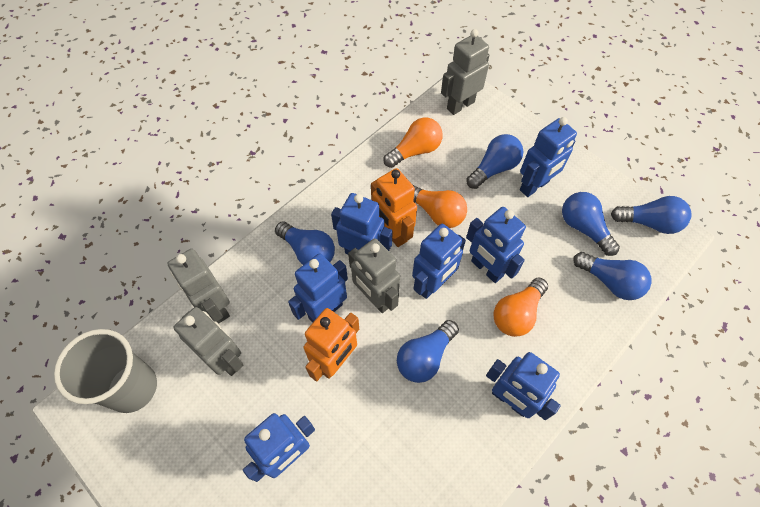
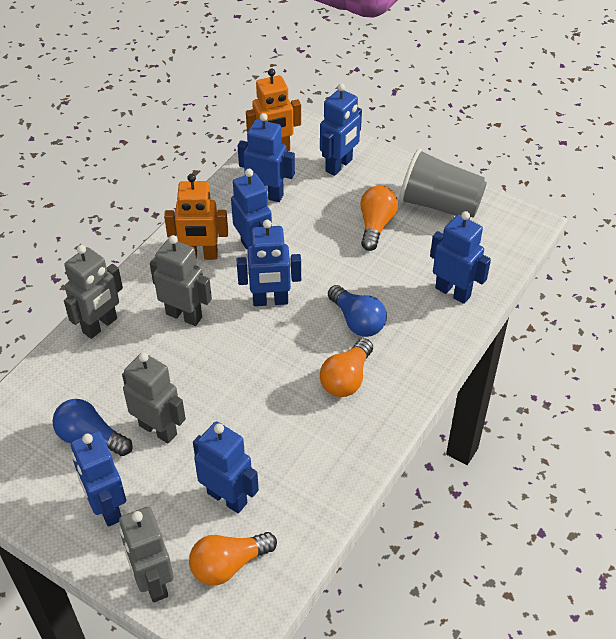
blue light bulb: [275,221,335,265] [397,320,459,383] [466,134,523,189] [562,192,620,256] [573,252,651,300] [611,196,691,234] = 6 -> [52,399,133,456] [328,285,387,337] = 2

